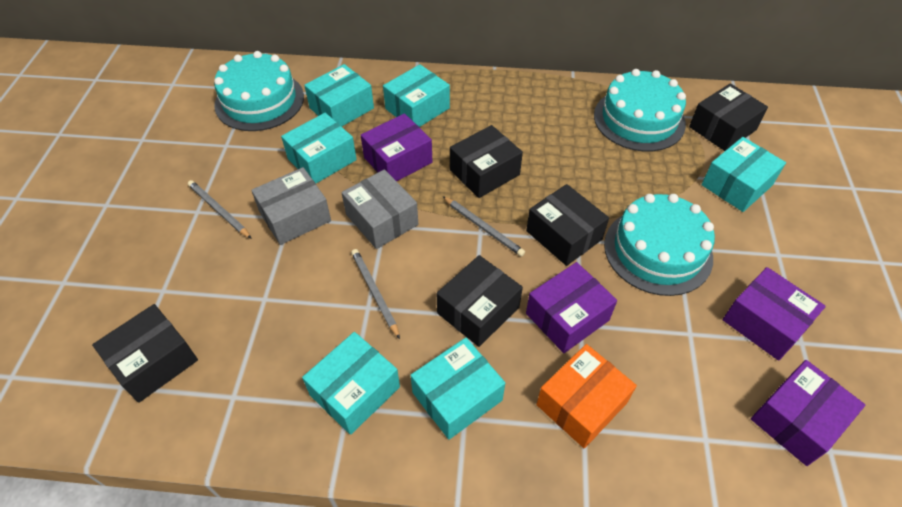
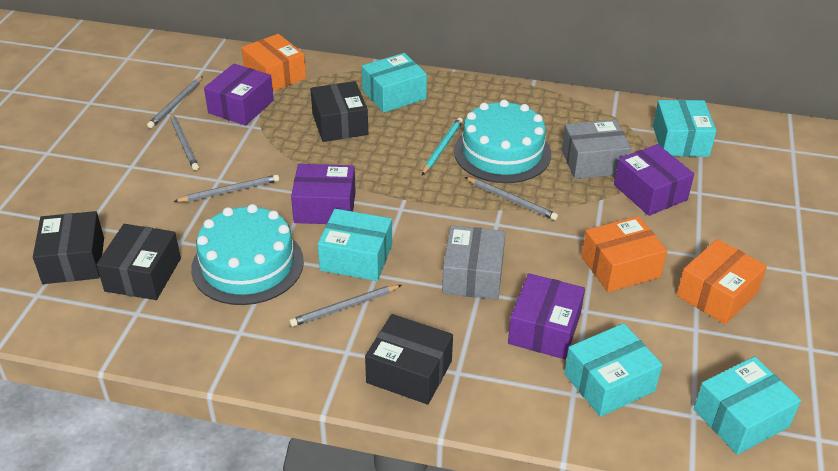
black box: [92,304,198,403] [436,255,523,347] [450,125,523,198] [526,184,609,266] [689,83,768,151] = 5 -> [33,211,104,284] [96,224,181,300] [310,81,368,142] [365,314,453,405] = 4
grey pencil: [188,180,252,239] [351,249,400,339] [443,196,525,257] = 3 -> [147,76,203,128] [170,113,199,170] [173,175,279,202] [289,285,401,327] [465,177,558,220] = 5
orange box: [536,344,637,448] = 1 -> [241,34,306,92] [581,216,667,292] [677,239,767,324] = 3
turquoise box: [281,113,357,183] [302,332,400,435] [304,64,374,127] [383,64,450,127] [410,338,505,440] [701,137,786,212] = 6 -> [318,209,392,281] [362,53,427,113] [564,323,662,417] [653,100,716,157] [694,357,801,455] = 5
turquoise cake: [214,51,304,131] [594,69,686,152] [604,194,715,296] = 3 -> [191,204,304,305] [454,100,551,183] = 2
turquoise pencil: none = 0 -> [422,118,463,175] = 1

